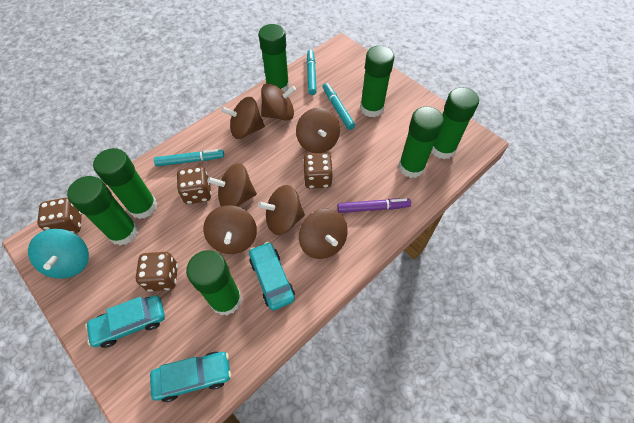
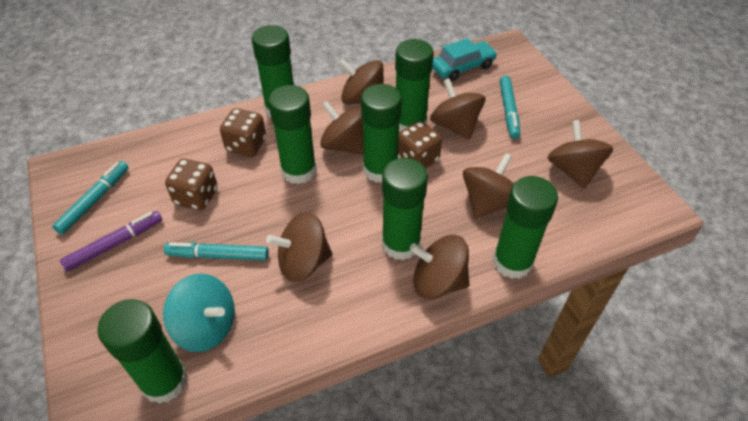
brown dice: [37,198,82,233] [136,252,178,292] [176,166,212,204] [303,153,333,189] = 4 -> [165,159,218,210] [220,108,266,157] [398,121,442,169] = 3
turquoise car: [85,295,165,348] [150,352,231,402] [249,242,295,310] = 3 -> [432,38,497,81] = 1

